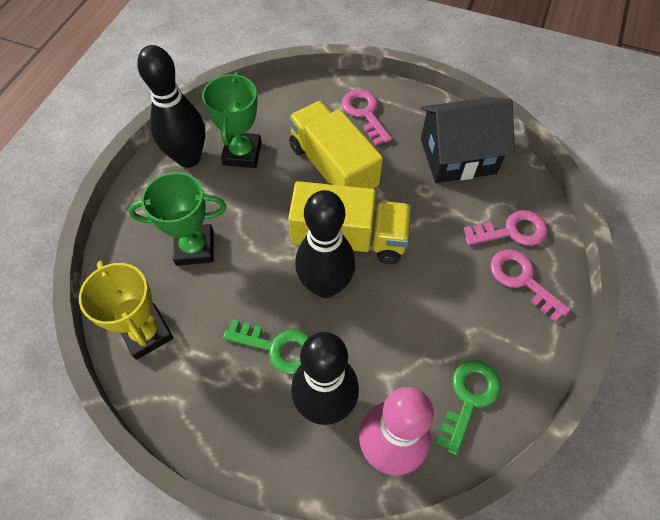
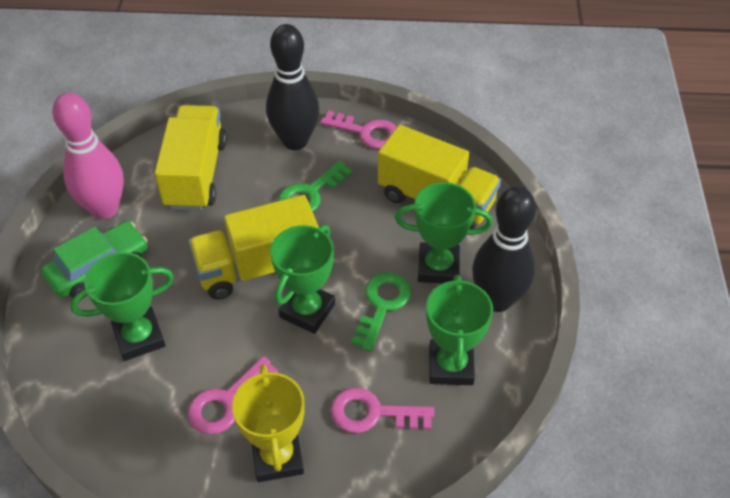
black bowling pin: [137,45,206,168] [291,332,359,425] [295,190,355,298] = 3 -> [266,24,319,150] [472,186,536,312] = 2
black house: [421,97,515,183] = 1 -> none = 0
green car: none = 0 -> [41,221,148,298] = 1
green trophy: [128,172,227,266] [202,72,262,168] = 2 -> [70,252,174,361] [270,225,335,334] [395,182,493,284] [426,275,493,385] = 4
yellow truck: [288,101,383,189] [288,181,411,264] = 2 -> [154,105,227,210] [188,195,319,300] [378,125,501,229] = 3

